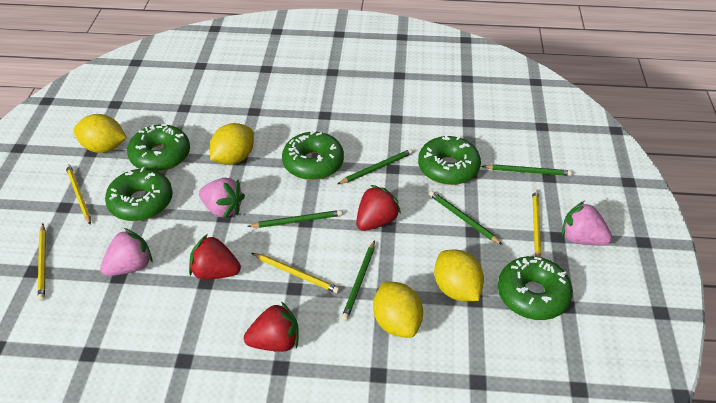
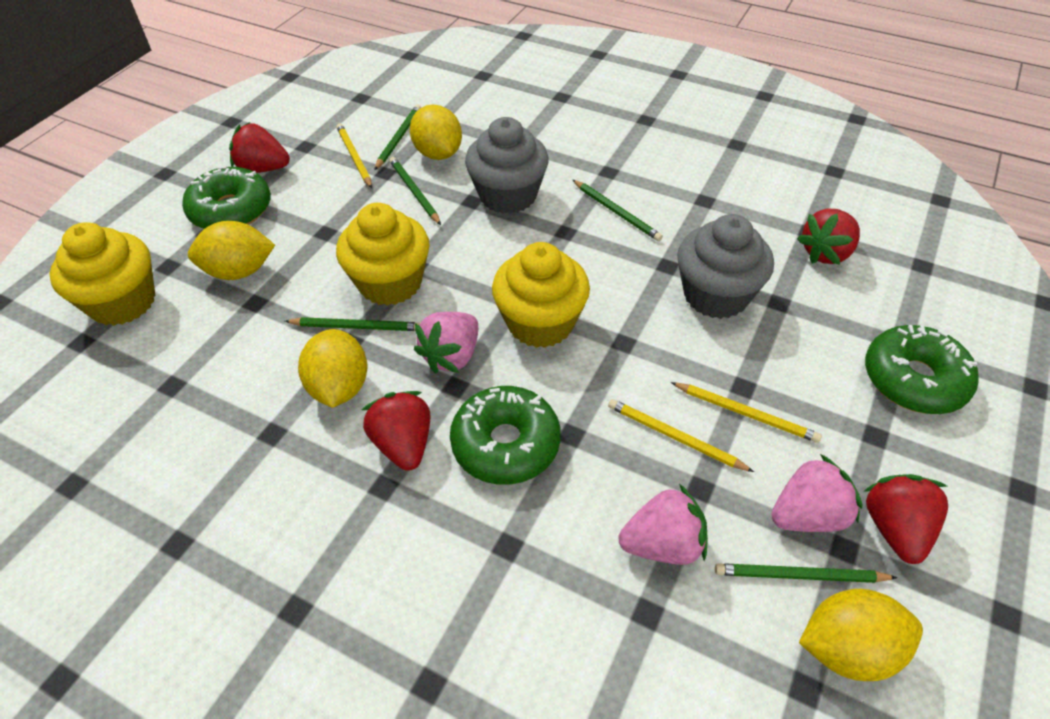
green donut: [105,167,173,221] [127,124,190,172] [282,130,344,180] [418,136,481,185] [498,256,573,320] = 5 -> [182,166,271,229] [450,386,561,485] [865,325,979,414] = 3
grey cupcake: none = 0 -> [465,117,549,214] [677,214,774,319] = 2
red strawberry: [189,234,241,280] [244,302,298,352] [356,185,401,231] = 3 -> [229,122,290,173] [362,391,430,471] [797,209,860,265] [863,474,948,564] = 4
yellow cupcake: none = 0 -> [49,222,155,326] [336,203,430,306] [492,242,590,348] = 3
yellow pencil: [38,224,46,301] [66,164,91,225] [252,253,340,293] [532,190,541,257] = 4 -> [336,123,372,188] [608,399,754,472] [671,382,822,443] = 3

